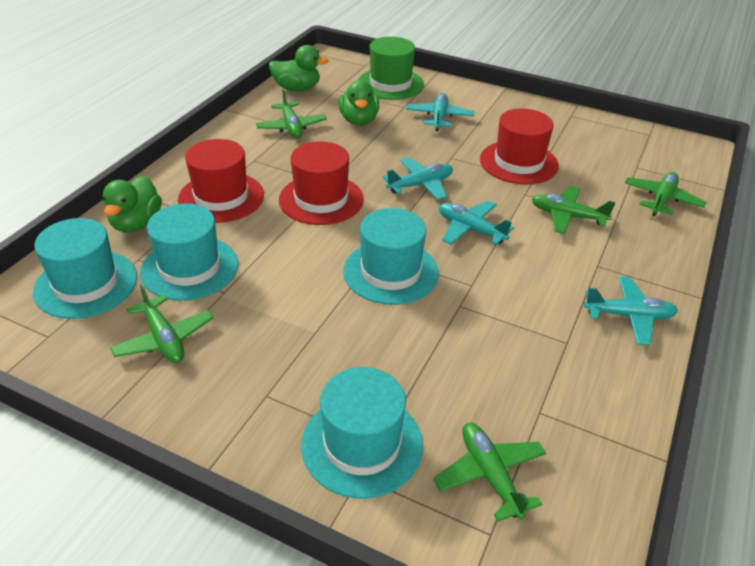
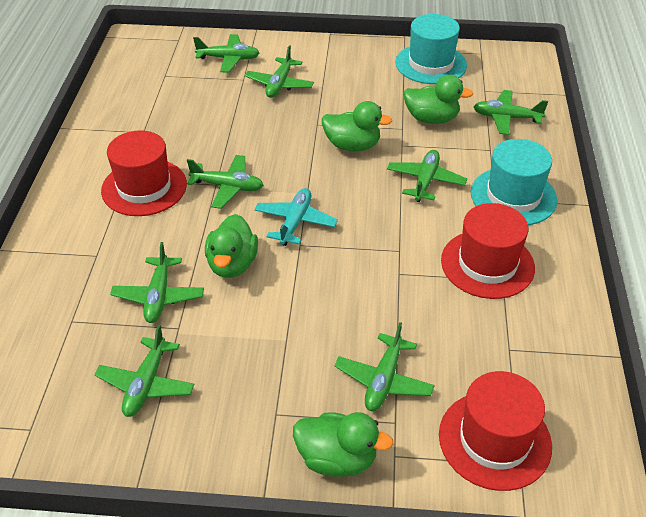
green duck: [102,176,162,232] [269,45,328,91] [338,80,379,125] = 3 -> [205,214,258,278] [293,412,394,477] [322,101,392,151] [403,75,473,124] = 4
green hat: [358,37,424,100] = 1 -> none = 0
green plane: [110,284,213,363] [256,89,327,138] [433,423,546,522] [532,186,616,234] [624,172,706,216] = 5 -> [94,324,194,417] [110,242,204,323] [187,155,264,209] [193,34,259,73] [245,45,314,98] [334,322,435,411] [387,150,467,202] [473,90,548,135] = 8
turquoise hat: [33,218,137,319] [140,203,238,301] [301,367,423,498] [343,208,439,305] = 4 -> [396,14,467,84] [471,139,558,225] = 2
turquoise plane: [383,157,453,200] [406,93,474,131] [439,201,514,245] [584,276,678,345] = 4 -> [254,188,338,246] = 1

